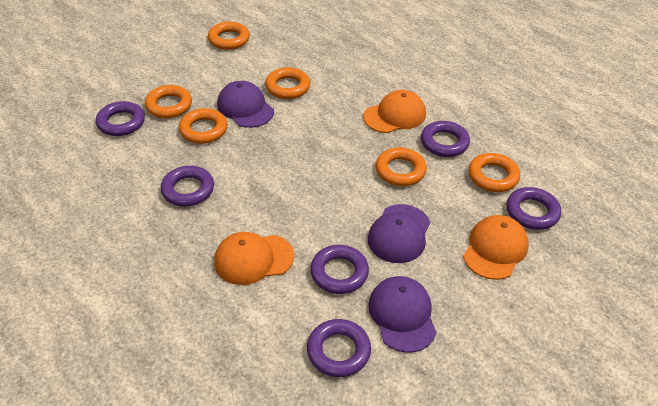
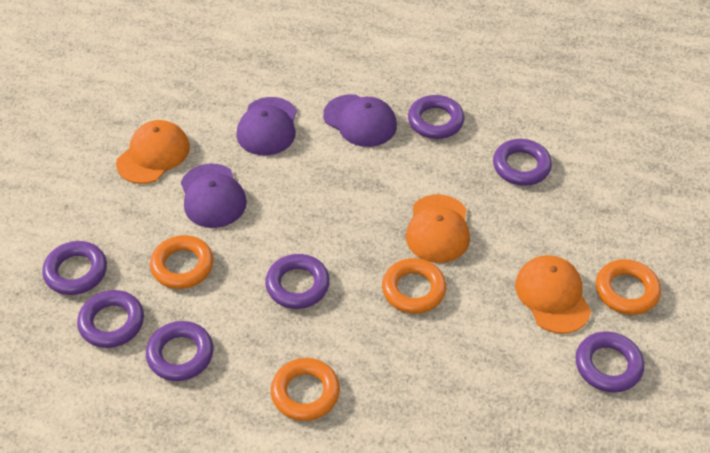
orange ring: [145,85,192,118] [179,108,228,144] [208,22,250,50] [265,67,310,99] [376,147,427,186] [469,153,520,192] = 6 -> [150,235,214,289] [271,358,340,421] [382,258,446,314] [596,259,661,315] = 4
purple ring: [96,101,145,136] [161,166,214,207] [307,319,371,377] [310,245,369,294] [421,121,470,157] [507,187,561,230] = 6 -> [42,241,107,295] [77,290,144,348] [146,321,214,381] [265,254,330,309] [408,95,465,139] [493,139,552,186] [576,331,644,393] = 7

